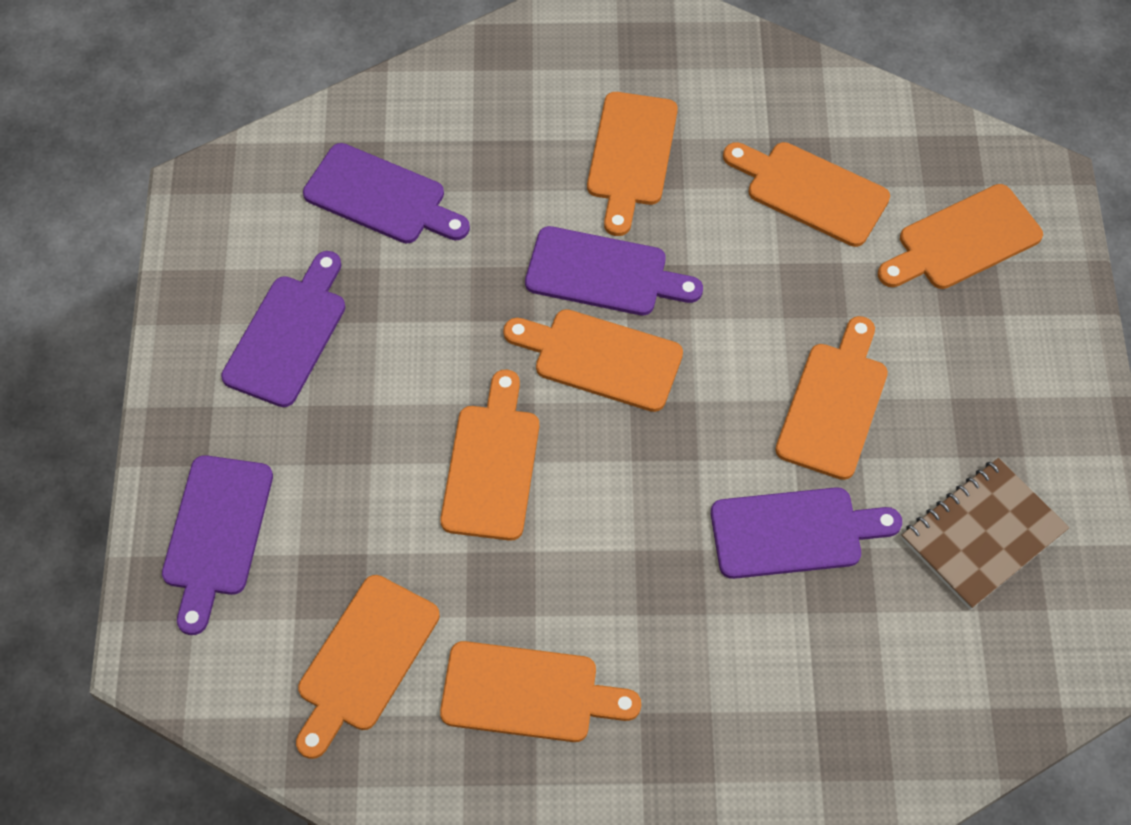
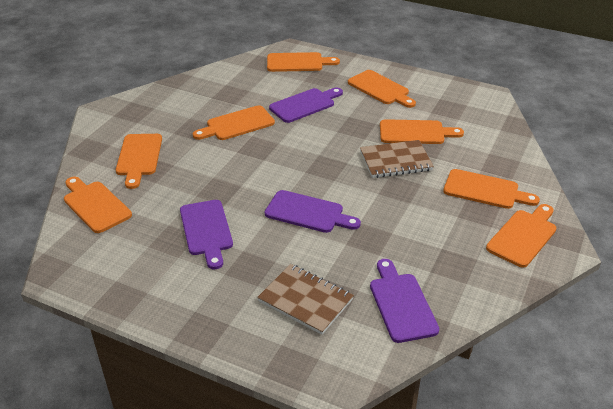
brown notebook: [901,458,1069,610] = 1 -> [257,264,354,335] [360,140,434,178] = 2
purple cutting board: [162,455,273,635] [221,251,346,407] [303,143,470,244] [525,226,703,315] [711,487,902,579] = 5 -> [180,200,233,269] [265,190,361,233] [269,88,343,123] [370,259,439,343] = 4

